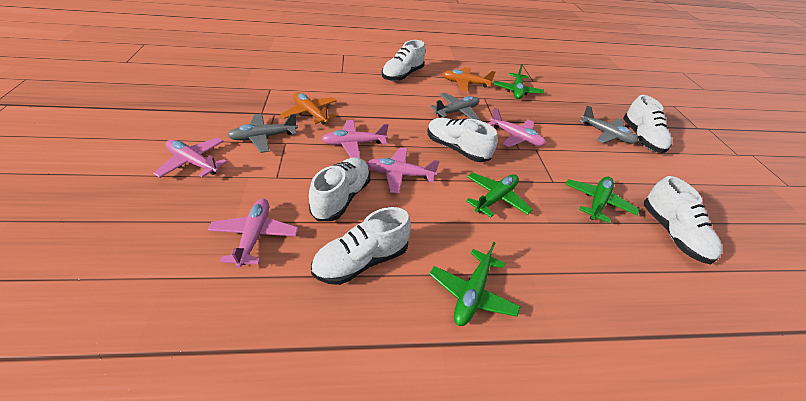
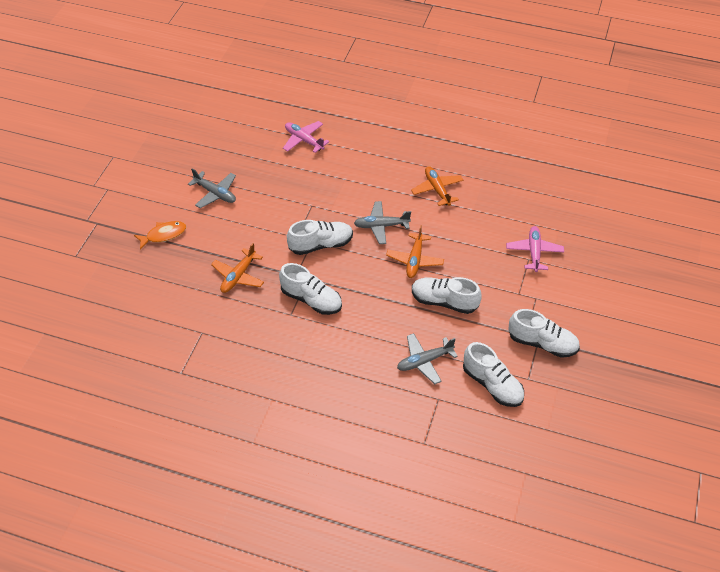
green plane: [429,242,521,326] [466,172,532,218] [493,64,544,99] [565,177,639,223] = 4 -> none = 0
orange fish: none = 0 -> [134,221,186,250] = 1
orange plane: [280,92,337,125] [443,67,496,91] = 2 -> [211,243,264,293] [386,225,444,278] [411,166,463,206] = 3
pink plane: [153,137,227,178] [207,198,298,268] [322,120,388,158] [367,147,440,194] [488,107,546,148] = 5 -> [283,121,329,153] [506,226,564,272] = 2
white shoe: [309,157,370,221] [311,207,411,285] [382,40,425,81] [428,118,497,162] [623,95,672,153] [644,176,722,265] = 6 -> [279,263,342,315] [287,220,353,255] [412,277,481,314] [463,342,524,407] [508,309,580,358] = 5

